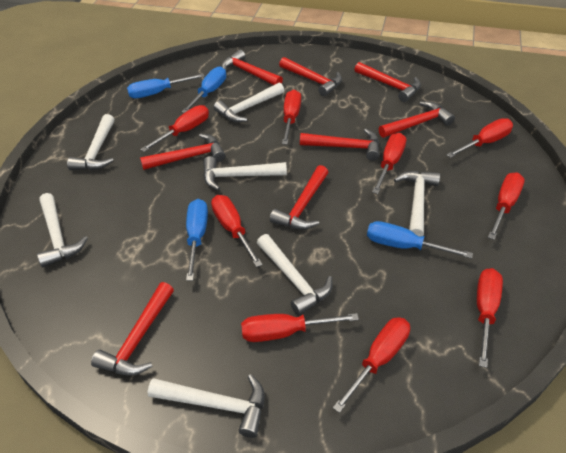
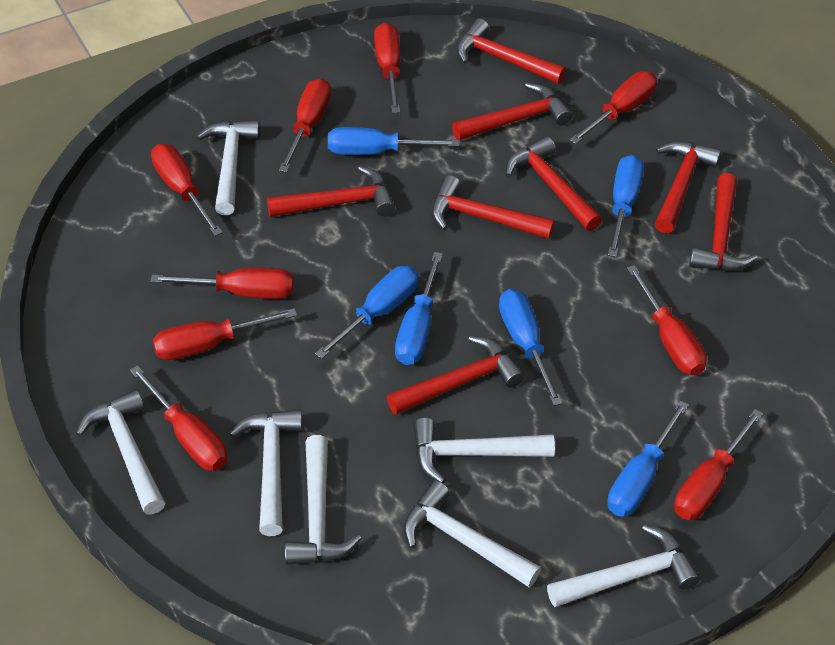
blue screwdriver: [127,74,205,98] [182,66,226,113] [186,199,208,281] [367,221,473,259] = 4 -> [315,266,419,359] [328,127,459,155] [395,252,443,365] [499,289,563,406] [607,400,689,517] [608,155,644,257] = 6

